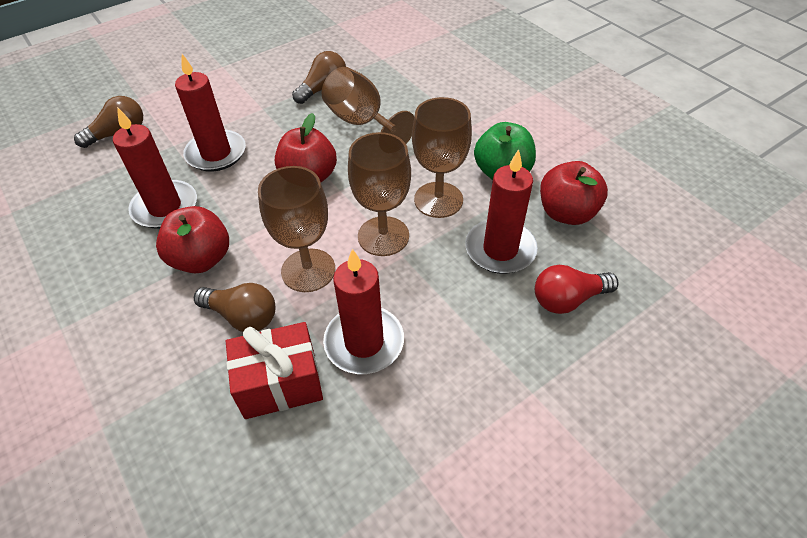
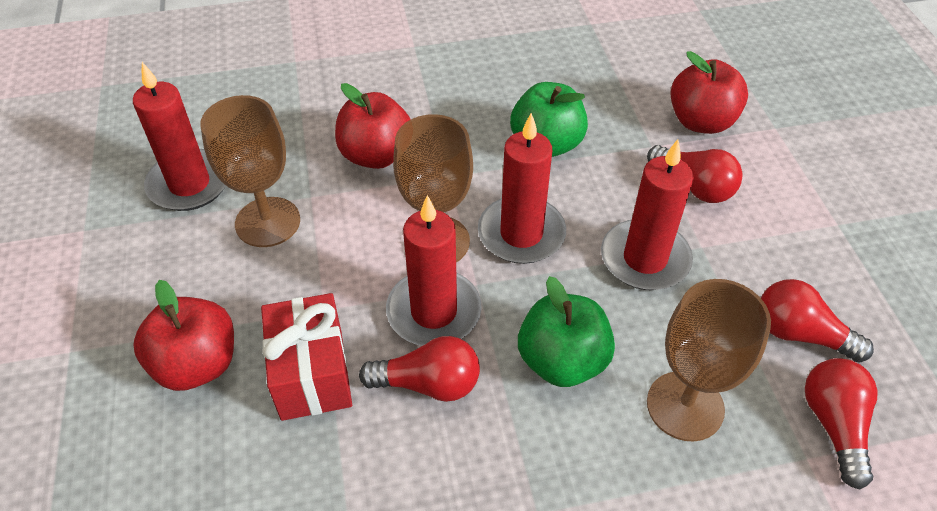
brown goblet: [258,166,335,292] [321,67,414,144] [348,132,411,256] [412,97,472,218] = 4 -> [200,95,300,247] [393,114,473,262] [647,279,771,442] = 3
brown light bulb: [74,96,143,148] [194,283,276,332] [292,51,346,104] = 3 -> none = 0
green apple: [474,122,536,180] = 1 -> [510,82,588,157] [518,276,615,387] = 2
red light bulb: [535,265,618,314] = 1 -> [359,336,480,402] [647,145,743,203] [761,279,874,363] [805,358,878,489] = 4

